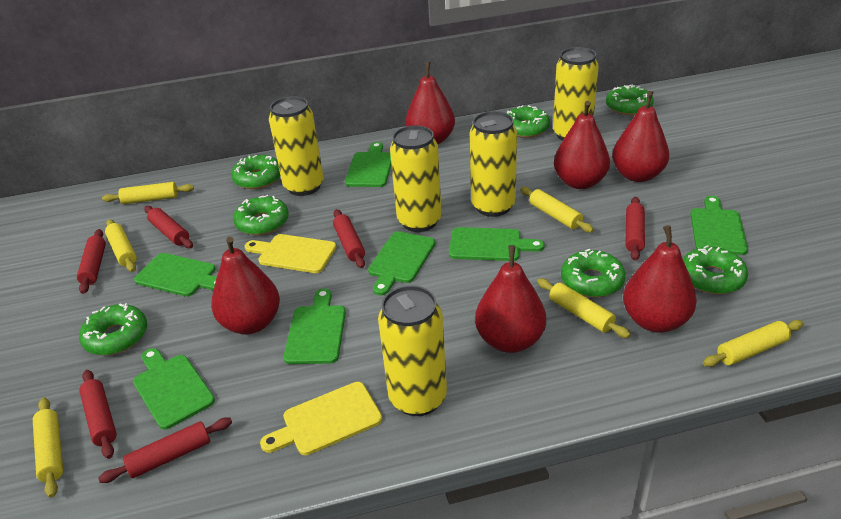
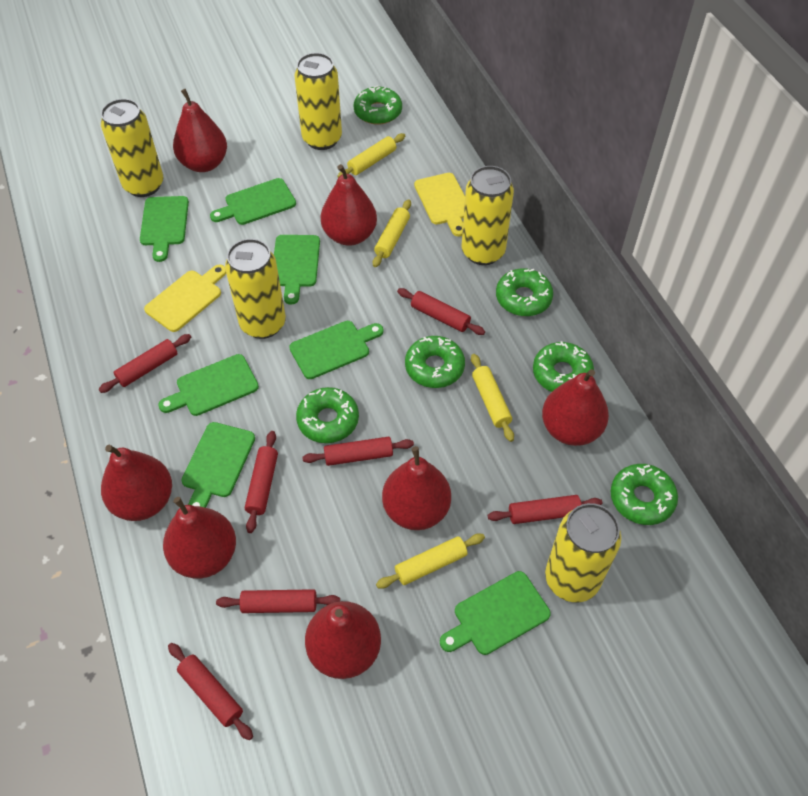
green donut: [79,303,147,355] [231,155,280,189] [233,195,289,235] [507,105,550,138] [561,249,626,297] [606,85,654,115] [683,245,748,294] = 7 -> [296,387,359,443] [354,85,402,125] [405,336,465,388] [496,268,553,316] [533,341,594,392] [611,464,678,525] = 6
red pear: [211,236,280,334] [406,62,455,144] [475,245,546,353] [554,101,610,189] [612,91,669,182] [623,225,697,333] = 6 -> [101,445,172,521] [163,497,236,579] [173,89,227,172] [305,601,381,679] [321,164,377,246] [382,446,451,530] [542,369,609,446] = 7
red rolling pin: [77,229,106,294] [79,370,117,459] [98,418,232,483] [144,206,193,248] [333,209,365,268] [625,197,645,261] = 6 -> [98,334,191,393] [168,643,253,740] [216,589,340,613] [245,431,278,533] [302,437,414,466] [397,288,485,335] [488,495,602,524] = 7
yellow rolling pin: [33,398,63,498] [102,182,194,204] [105,219,137,272] [520,187,594,233] [537,278,631,338] [703,320,804,367] = 6 -> [337,133,405,178] [373,199,411,267] [376,534,485,588] [471,354,514,442] = 4

